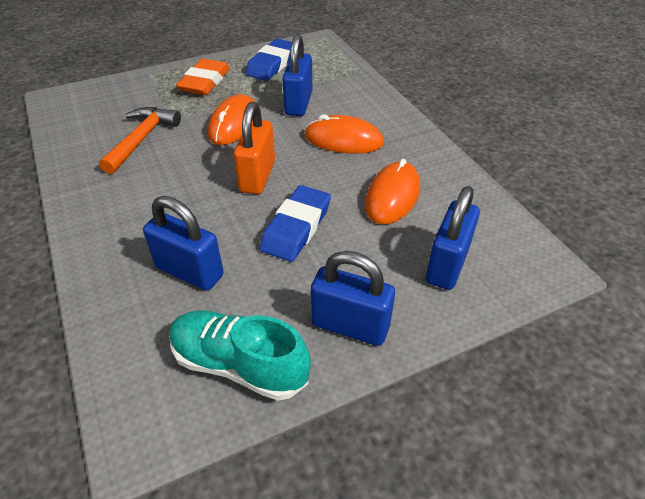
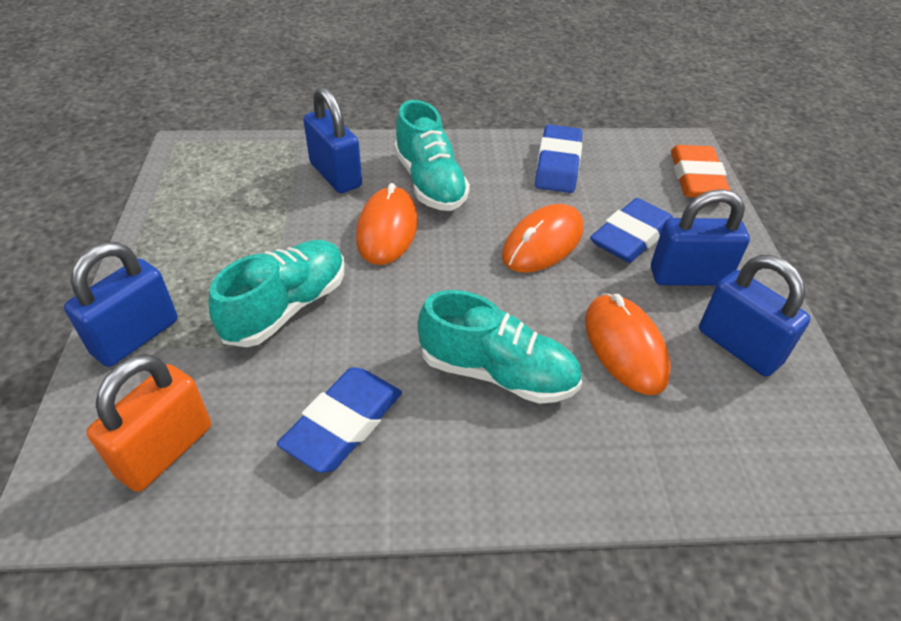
blue eraser: [245,39,292,81] [259,185,331,262] = 2 -> [277,367,402,473] [535,124,582,193] [590,198,673,263] = 3
orange hammer: [99,107,181,174] = 1 -> none = 0
turquoise shoe: [169,310,311,401] = 1 -> [209,240,344,347] [394,100,470,211] [418,290,582,404] = 3

